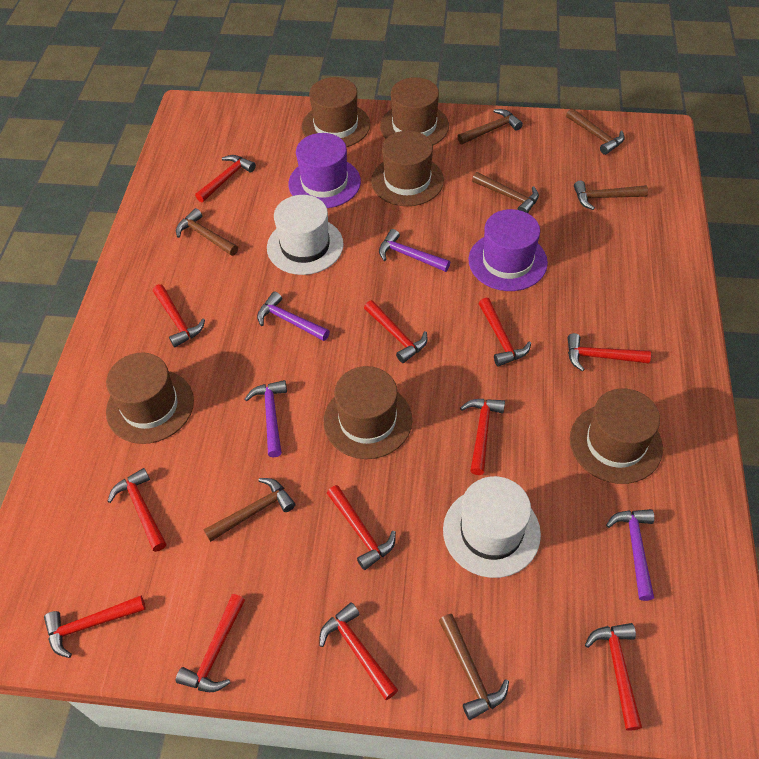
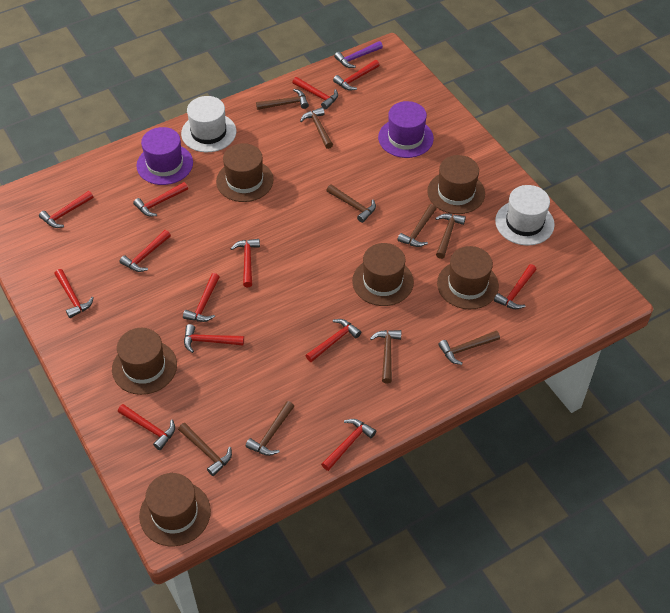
brown hammer: [176,208,238,256] [204,478,295,542] [439,614,509,720] [457,109,523,144] [472,172,539,213] [566,108,625,155] [574,181,648,210] = 7 -> [178,423,232,476] [246,401,294,456] [256,89,309,110] [300,107,333,149] [326,184,376,223] [370,330,401,383] [397,204,437,247] [436,213,466,259] [438,331,500,365] = 9
purple hammer: [245,380,287,458] [257,291,330,341] [379,229,450,272] [606,509,654,601] = 4 -> [334,41,383,68] = 1
red hammer: [44,596,145,658] [107,468,166,552] [153,284,205,348] [176,594,245,692] [195,155,256,202] [319,602,398,700] [327,485,396,570] [364,300,428,363] [460,399,505,475] [478,298,531,366] [568,333,651,372] [585,623,642,731] = 12 -> [39,191,93,228] [55,269,94,318] [118,404,175,450] [120,230,171,272] [133,182,188,217] [183,273,220,322] [184,324,244,353] [230,239,260,287] [292,77,338,110] [306,319,361,362] [321,419,376,471] [333,60,379,91] [494,264,537,309] = 13

